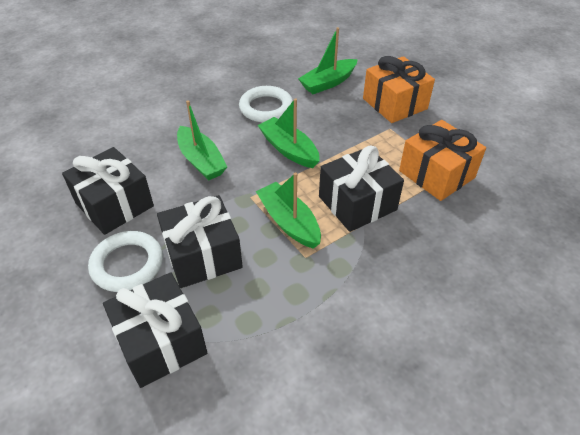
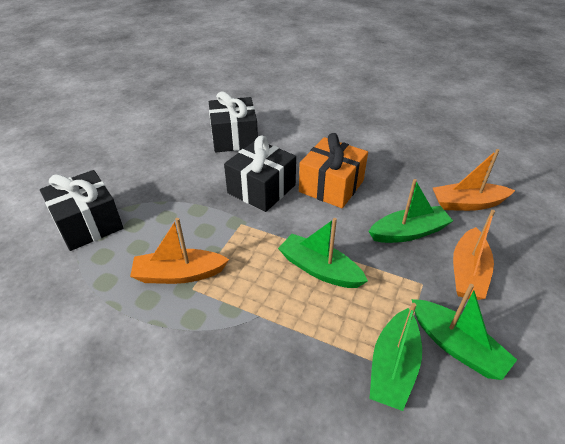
black gift: [62,147,154,235] [103,272,207,388] [157,195,243,288] [319,145,404,232] = 4 -> [40,170,123,251] [209,91,258,152] [224,136,296,212] = 3
orange boat: none = 0 -> [130,218,229,284] [433,149,515,211] [453,210,495,300] = 3
orange gift: [363,56,435,123] [399,120,486,201] = 2 -> [299,133,368,208] = 1
white ring: [88,231,163,292] [239,86,293,123] = 2 -> none = 0

